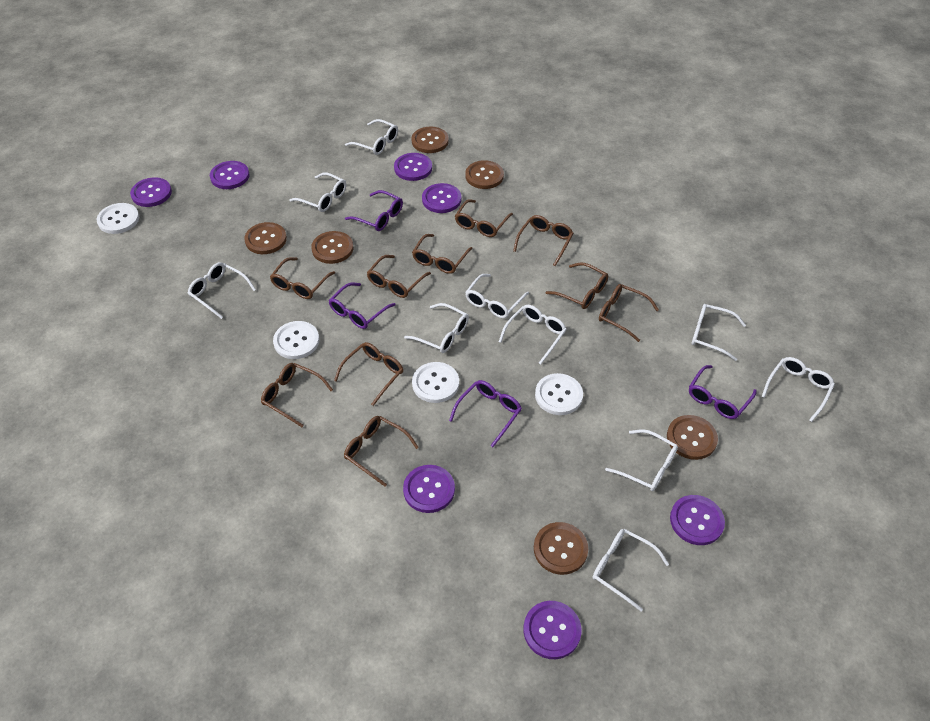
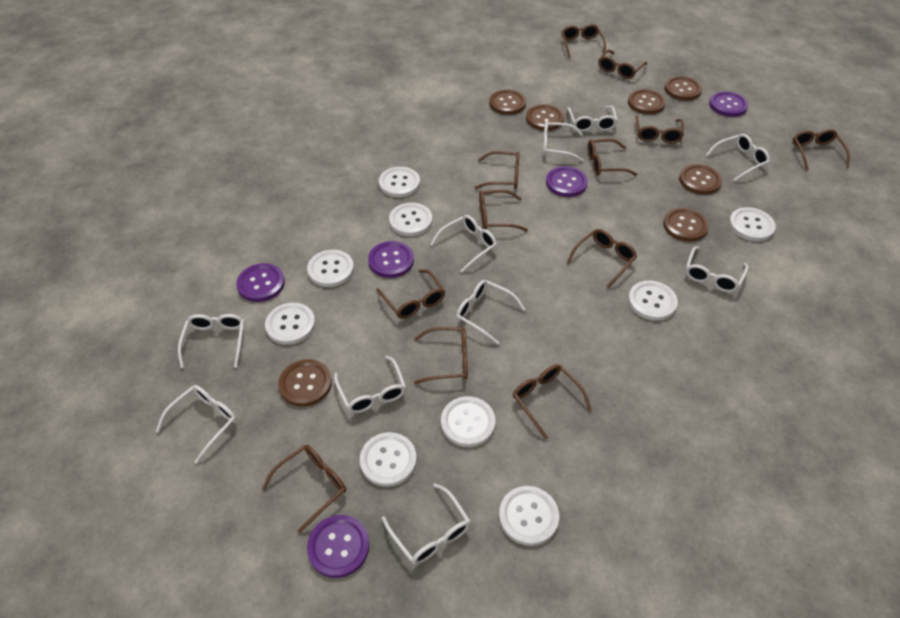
brown button: [244,222,287,254] [311,231,354,264] [412,127,449,153] [465,160,504,189] [534,522,588,575] [667,415,718,460] = 6 -> [278,359,332,407] [489,89,526,115] [526,104,564,130] [628,89,666,114] [663,208,709,242] [664,76,702,101] [679,164,722,195] = 7
brown glasses: [261,363,333,427] [270,257,335,299] [334,342,403,406] [344,416,419,487] [367,255,431,298] [412,234,473,274] [455,199,513,237] [513,215,573,266] [545,262,608,309] [599,284,659,342] = 10 -> [262,445,346,533] [376,269,445,319] [414,327,468,384] [474,151,520,189] [479,190,528,232] [513,364,592,440] [562,24,606,58] [567,229,637,289] [588,139,637,176] [598,49,647,79] [636,115,684,144] [793,129,850,170] = 12
purple button: [130,177,172,207] [210,161,249,189] [394,153,432,181] [403,465,455,513] [422,183,461,213] [524,601,582,659] [670,495,725,545] = 7 -> [236,263,285,302] [307,515,370,578] [368,241,414,278] [546,166,588,197] [709,91,748,117] = 5
purple glasses: [328,283,395,329] [345,190,403,231] [449,380,522,447] [689,365,757,419] = 4 -> none = 0
white button: [97,203,139,234] [273,321,319,359] [412,362,459,403] [535,373,583,415] = 4 -> [265,303,315,345] [307,250,354,287] [360,432,417,487] [379,167,420,197] [389,203,432,236] [441,396,495,447] [499,486,559,546] [628,281,678,321] [729,207,776,241] = 9

